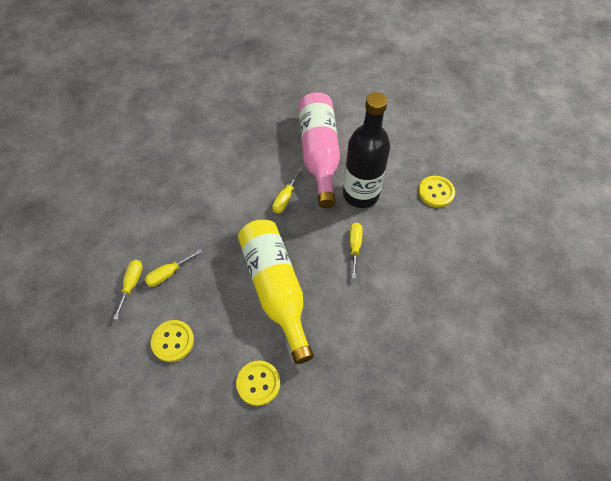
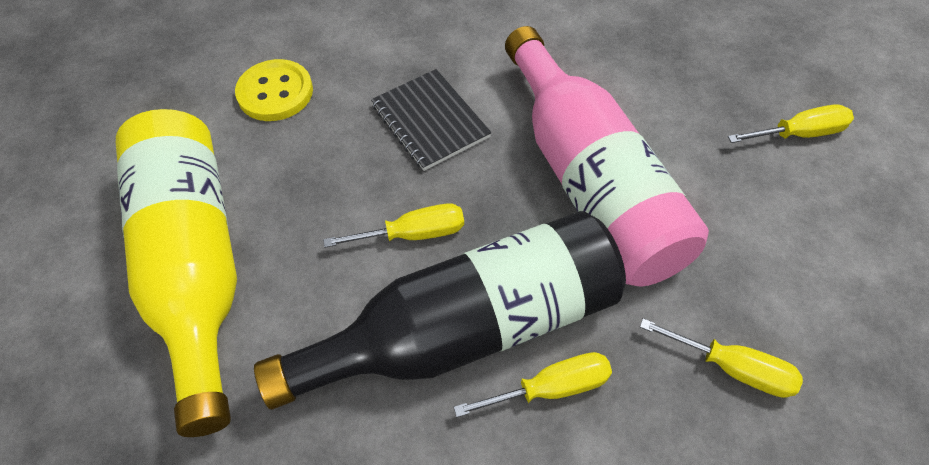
black notebook: none = 0 -> [371,69,491,171] = 1
yellow button: [151,320,194,362] [236,360,280,406] [418,176,455,208] = 3 -> [235,59,313,121] = 1

